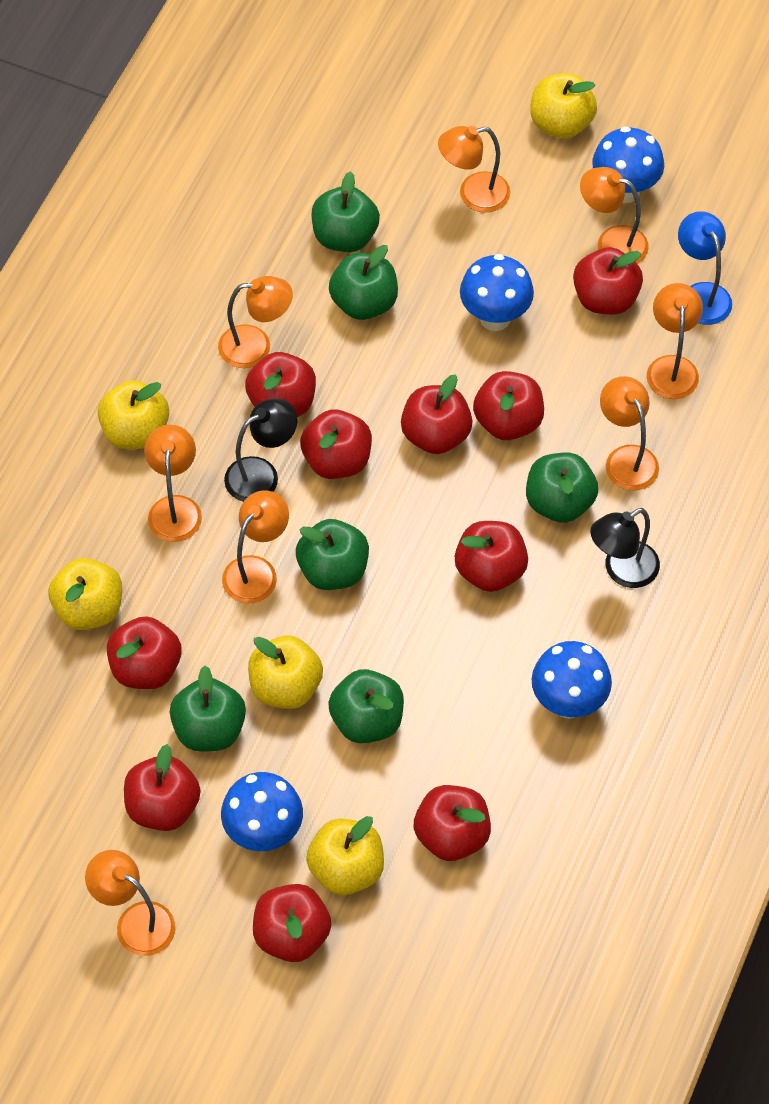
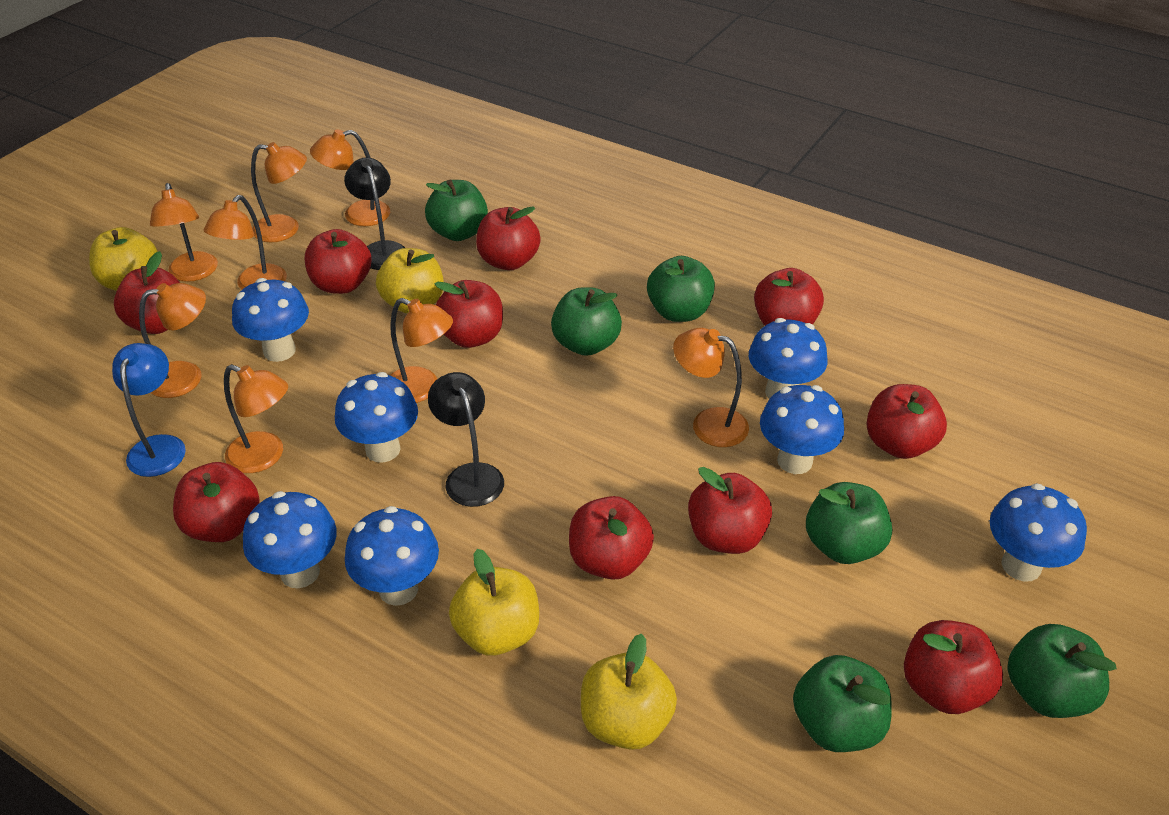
blue mushroom: [221,772,303,851] [460,254,534,331] [532,641,612,719] [592,126,664,203] = 4 -> [232,278,309,362] [243,491,337,589] [335,372,418,463] [345,506,439,606] [749,318,828,399] [760,385,844,474] [990,483,1087,581] = 7
yellow apple: [48,558,122,630] [97,380,169,449] [248,636,323,709] [306,816,384,895] [530,73,597,139] = 5 -> [89,227,158,291] [376,248,444,314] [449,549,539,656] [581,634,677,750] = 4

